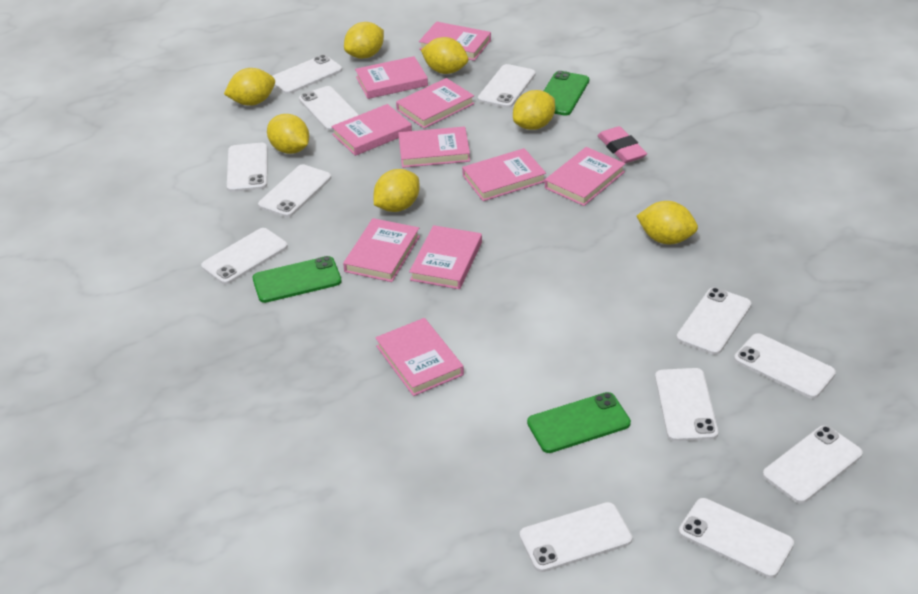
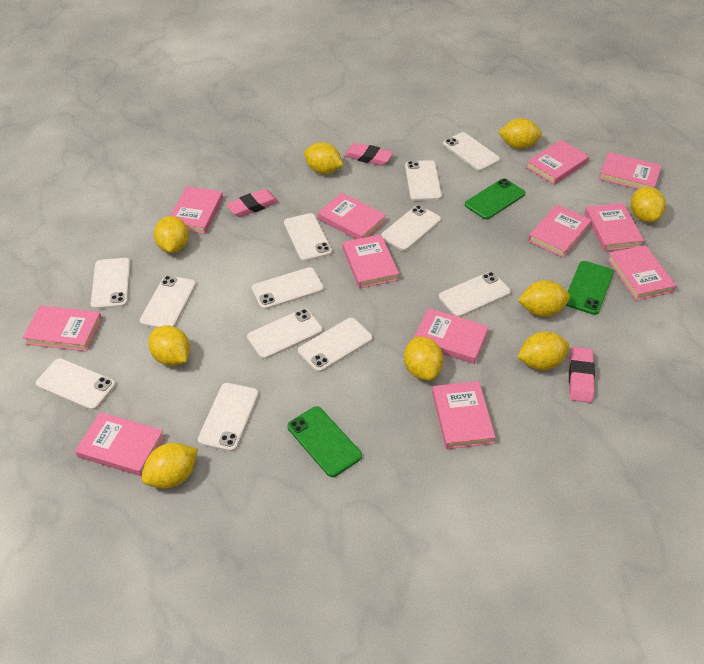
pink book: [331,104,412,156] [343,218,420,282] [355,56,428,99] [375,318,464,396] [396,78,475,128] [399,126,470,168] [409,225,482,289] [419,21,491,61] [462,148,546,201] [545,147,625,206] = 10 -> [23,306,102,351] [75,412,165,476] [170,186,223,234] [318,193,386,239] [343,234,399,289] [414,308,489,364] [432,381,496,449] [526,140,589,185] [528,205,592,258] [585,203,644,251] [599,152,662,189] [607,245,676,301] = 12
pink eraser: [598,126,647,163] = 1 -> [226,189,279,217] [344,143,393,166] [569,347,595,403] = 3
yellow lemon: [224,68,275,106] [267,114,309,154] [344,22,384,59] [374,169,420,212] [421,37,468,74] [513,90,555,130] [637,201,698,244] = 7 -> [142,443,198,489] [148,325,190,366] [154,216,189,253] [304,142,343,174] [404,336,443,381] [498,118,542,149] [517,331,569,370] [518,280,570,317] [631,186,666,222] = 9

